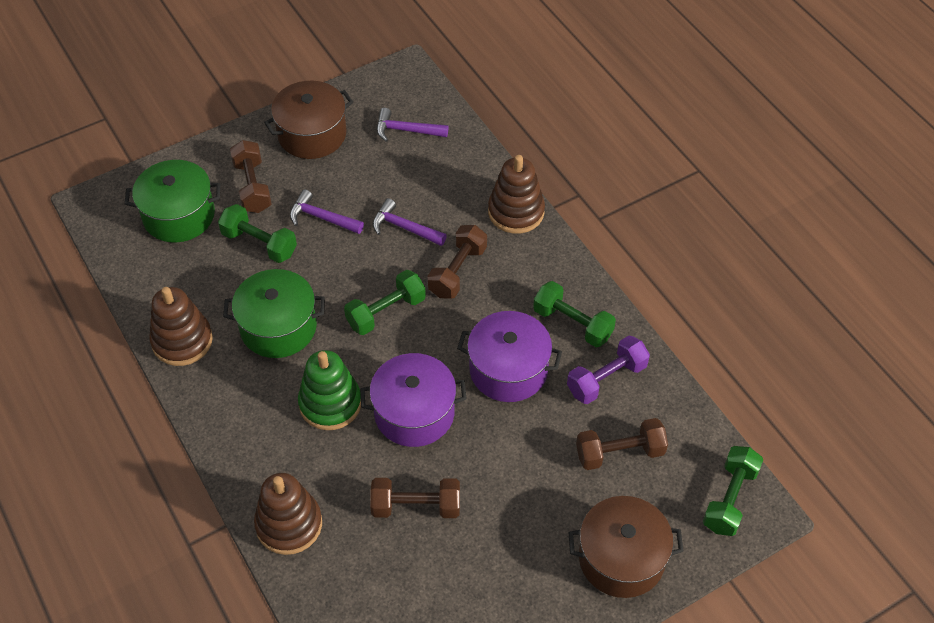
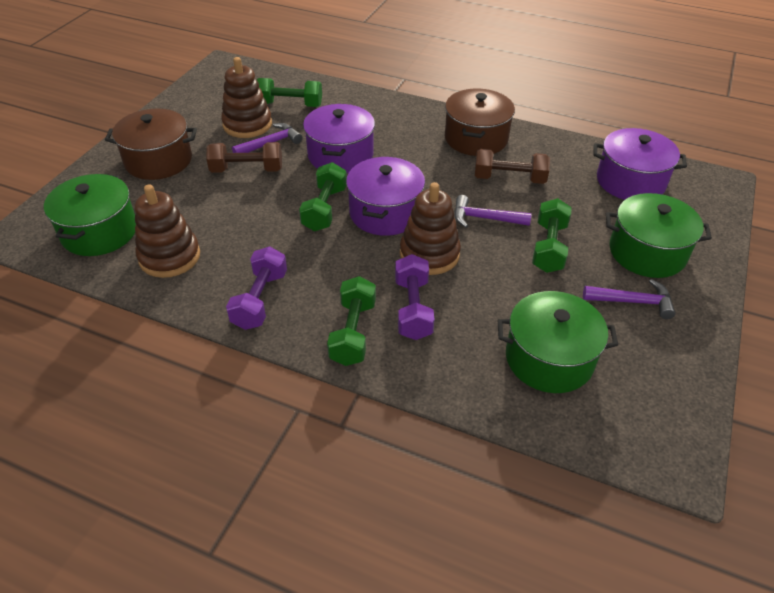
brown dumbbell: [230,140,272,213] [370,478,460,518] [427,225,487,299] [576,418,668,470] = 4 -> [206,142,282,173] [474,149,550,184] = 2
green pot: [125,160,220,242] [223,269,325,358] = 2 -> [44,174,136,256] [498,291,618,393] [606,193,712,278] = 3
green stacking toy: [298,350,361,430] = 1 -> none = 0
purple dumbbell: [567,336,650,404] = 1 -> [226,247,287,330] [395,254,434,340] = 2
purple pot: [360,353,467,447] [457,311,562,402] = 2 -> [303,104,375,174] [346,157,425,236] [593,128,687,200] = 3

